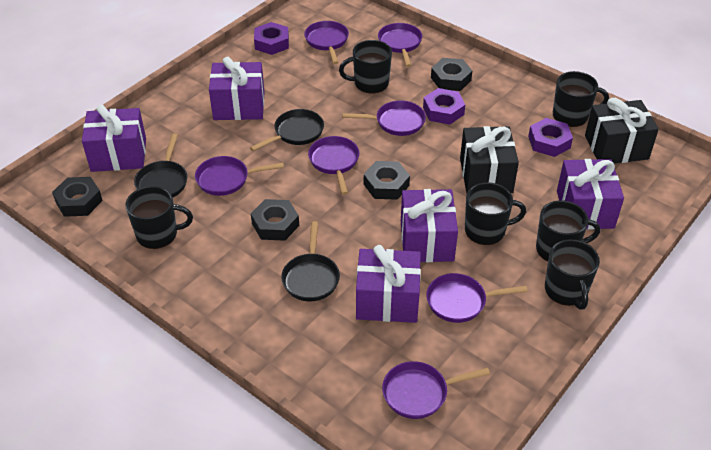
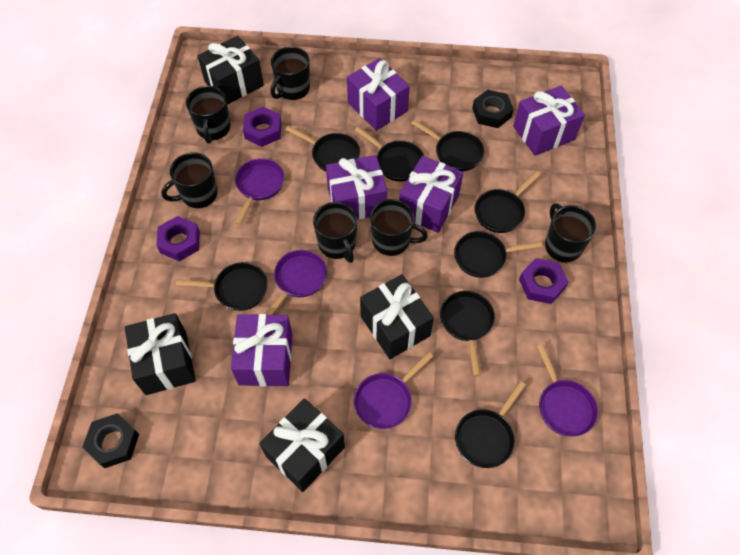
black gift: [460,126,519,193] [585,98,659,164] = 2 -> [125,313,196,395] [197,36,264,105] [260,398,345,492] [360,274,434,359] = 4
black nut: [52,177,103,217] [251,199,299,241] [364,161,410,200] [431,58,472,91] = 4 -> [82,413,139,468] [472,90,514,128] = 2
black pan: [134,133,187,197] [250,109,324,152] [281,221,340,302] = 3 -> [176,262,268,311] [286,126,360,171] [355,127,424,182] [411,120,484,171] [440,291,495,376] [454,231,543,278] [455,381,526,468] [475,171,540,233] = 8
purple pan: [195,156,284,196] [304,21,349,64] [308,136,359,195] [342,100,426,136] [378,23,422,67] [382,361,490,419] [426,273,528,323] = 7 -> [235,158,284,225] [265,250,327,315] [354,352,433,429] [537,344,598,437] = 4

